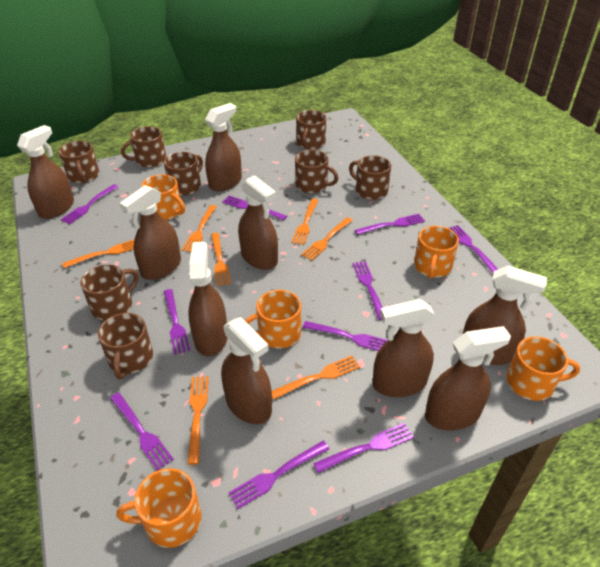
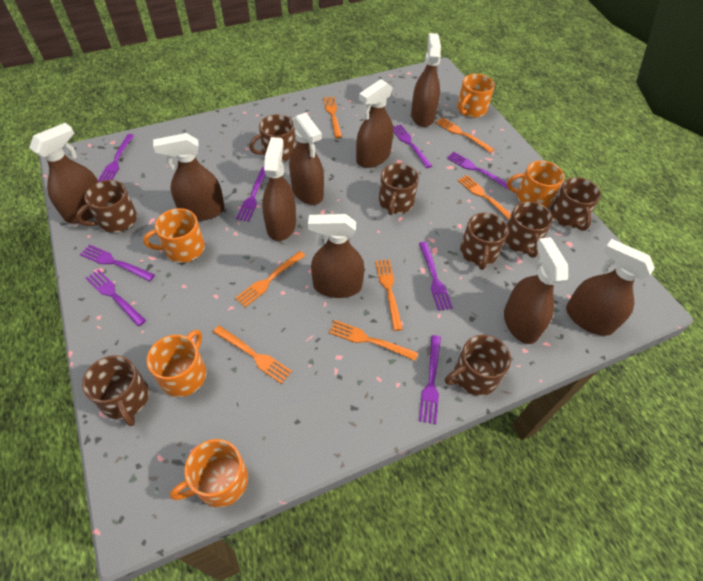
purple fork: [61,184,118,224] [110,393,174,471] [164,289,190,355] [222,196,287,220] [228,441,329,509] [303,321,388,351] [313,423,414,473] [352,261,383,320] [355,214,425,235] [449,225,498,273] = 10 -> [80,244,155,281] [86,269,146,326] [98,134,134,182] [236,167,266,222] [393,124,432,168] [419,242,453,311] [419,335,441,424] [447,152,508,189] = 8

